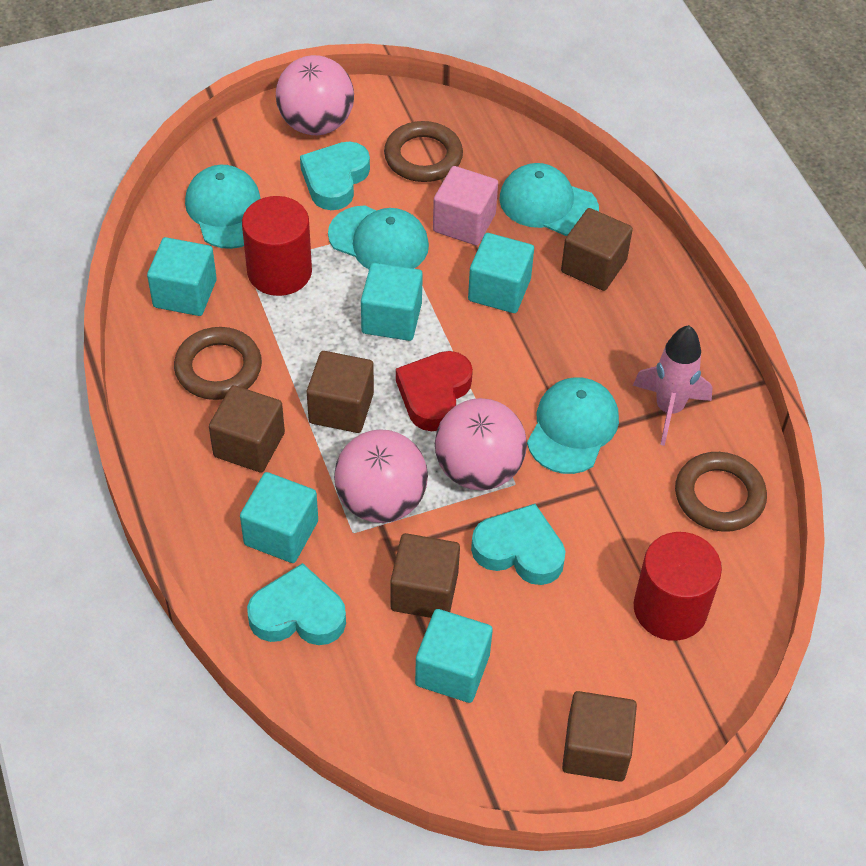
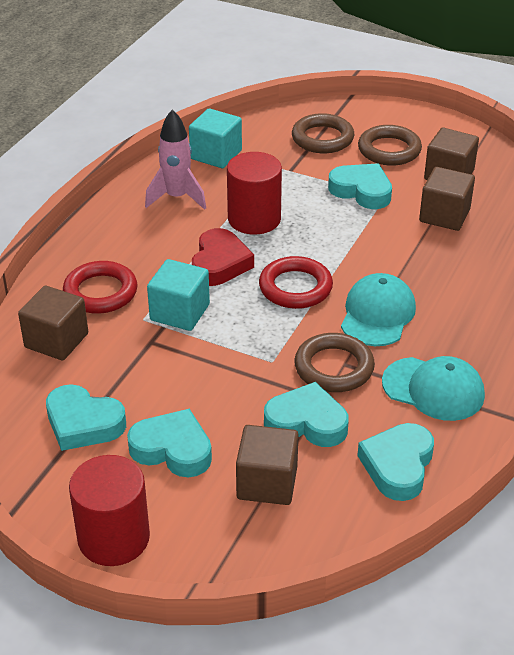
brown cube: [209,385,285,473] [307,351,374,433] [390,533,460,618] [561,208,633,291] [562,691,637,782] = 5 -> [18,286,88,361] [236,425,299,505] [419,167,475,231] [424,128,479,180] = 4
pink ball: [276,55,354,135] [334,429,428,523] [435,398,527,491] = 3 -> none = 0
pink cube: [433,166,498,245] = 1 -> none = 0
red ring: none = 0 -> [63,261,138,314] [259,256,333,309] = 2
turquoise cap: [185,165,261,249] [328,205,429,269] [499,163,599,236] [527,377,619,474] = 4 -> [341,273,416,346] [382,356,485,421] = 2
turquoise cube: [147,237,217,316] [240,472,318,563] [361,263,423,341] [415,609,493,703] [468,233,534,313] = 5 -> [147,259,210,331] [189,108,242,168] = 2
turquoise heart: [247,563,346,645] [300,142,370,210] [471,504,566,585] = 3 -> [46,384,126,451] [127,409,212,477] [264,382,349,447] [328,163,392,209] [357,423,434,501] = 5

